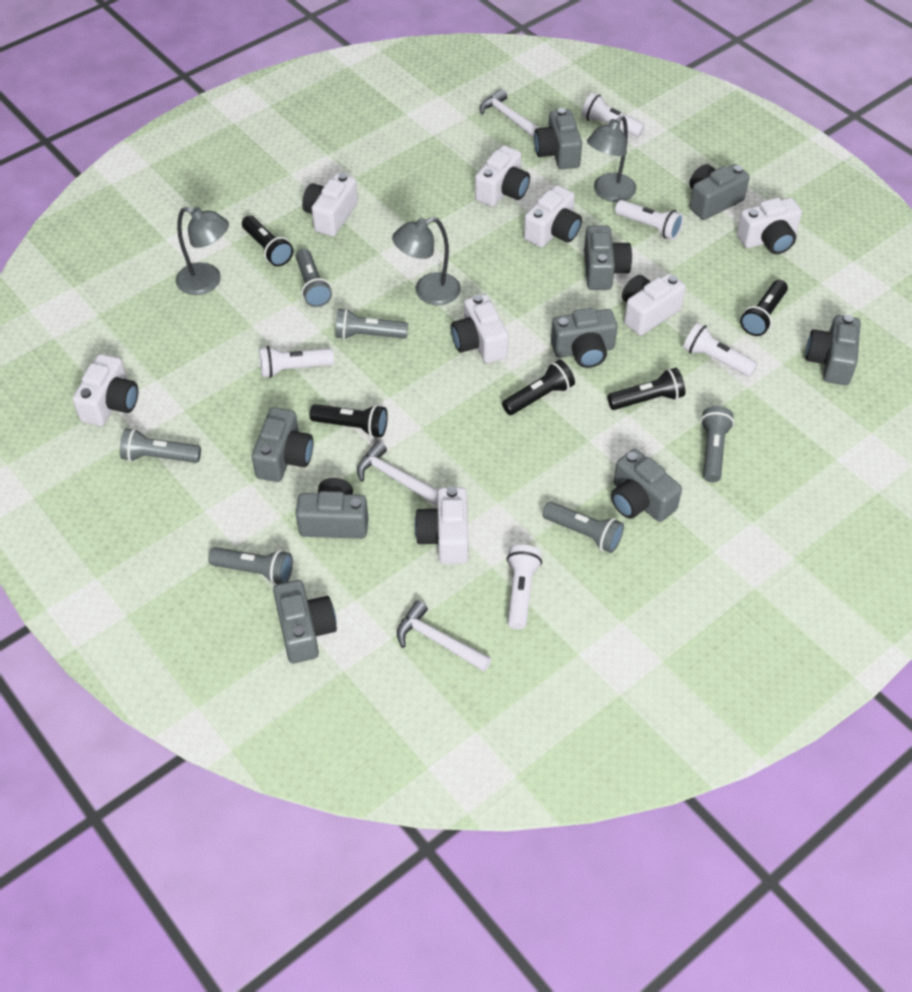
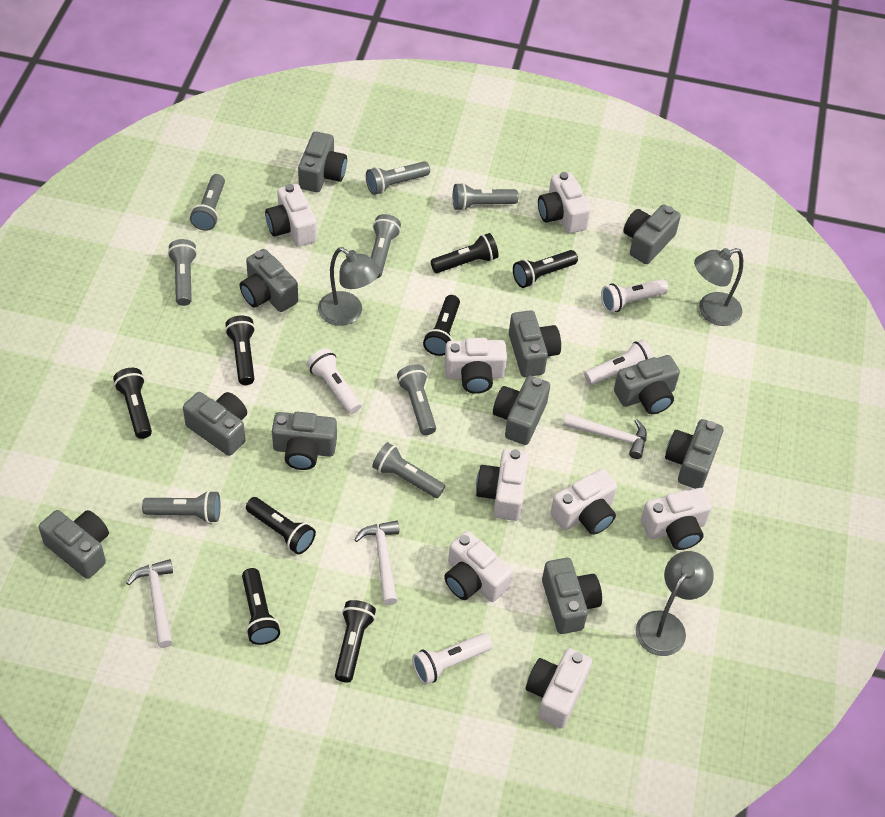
black flashlight: [242,216,293,266] [310,404,388,438] [502,360,575,415] [608,368,685,410] [740,280,788,336] = 5 -> [113,368,152,439] [225,315,255,385] [242,568,280,645] [246,497,316,554] [335,600,376,682] [423,295,460,356] [431,233,499,273] [513,250,578,288] = 8
grey camera: [252,407,313,482] [273,580,337,663] [296,478,368,539] [534,108,582,169] [551,308,617,368] [584,226,632,290] [611,449,682,522] [689,164,750,220] [806,315,861,385] = 9 -> [39,510,109,579] [183,392,247,456] [240,249,298,312] [272,412,337,470] [298,131,347,192] [493,376,550,445] [509,310,561,377] [542,558,602,634] [614,355,680,414] [623,204,681,264] [665,419,723,489] = 11
grey flashlight: [120,428,201,463] [208,547,293,585] [296,249,332,307] [335,308,408,340] [542,502,624,553] [701,406,734,482] = 6 -> [142,490,221,523] [168,239,197,306] [190,174,225,231] [366,161,430,195] [371,214,401,278] [372,442,445,498] [397,364,436,435] [453,183,518,211] = 8
white flashlight: [259,346,334,378] [507,545,542,629] [581,93,645,137] [615,200,683,240] [683,323,758,377] = 5 -> [307,348,361,414] [412,633,492,685] [584,340,654,385] [601,279,668,313] = 4

